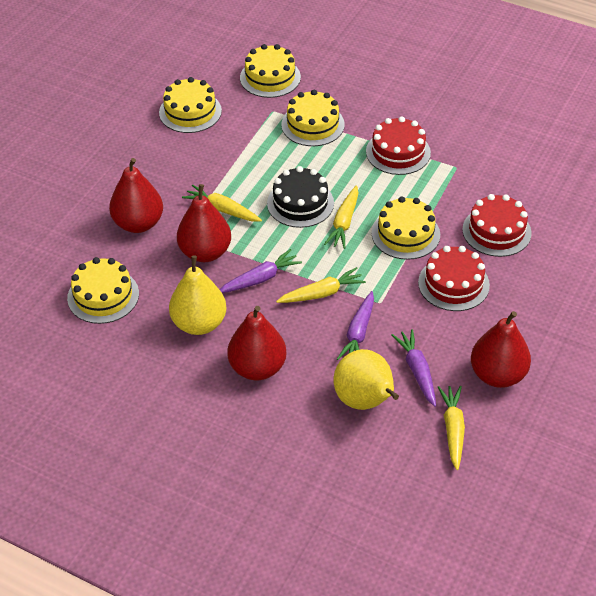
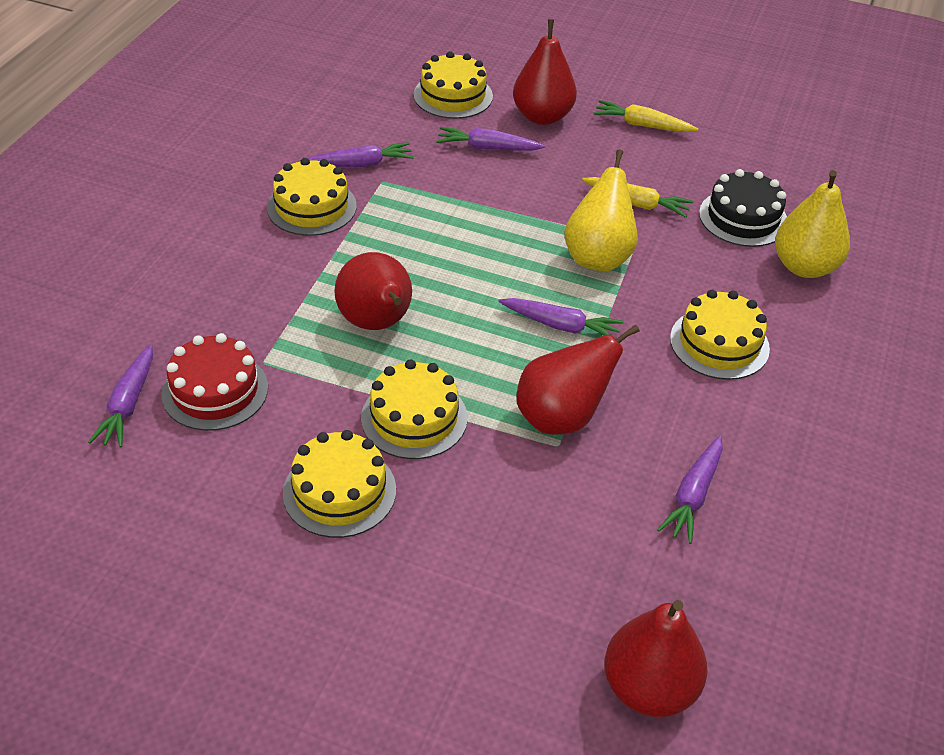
purple carrot: [220,249,302,293] [337,291,374,360] [391,329,436,407] = 3 -> [88,344,153,447] [308,142,414,167] [436,127,545,151] [498,298,624,335] [657,435,723,544] = 5
red cake: [366,116,431,175] [418,246,490,311] [462,194,532,257] = 3 -> [161,333,268,431] = 1
yellow carrot: [182,184,262,221] [276,267,366,303] [324,185,358,249] [438,386,465,470] = 4 -> [582,177,693,218] [593,100,698,132] = 2

